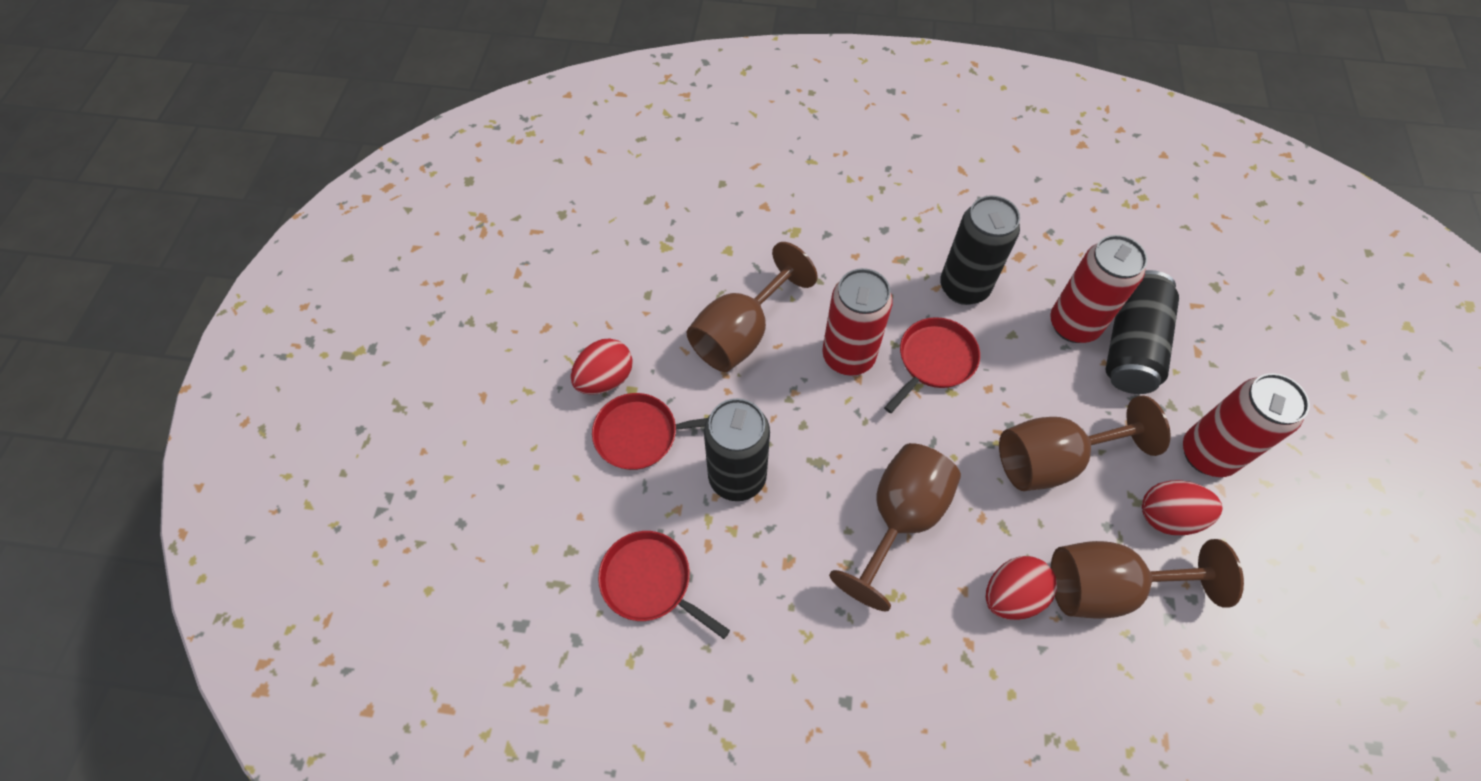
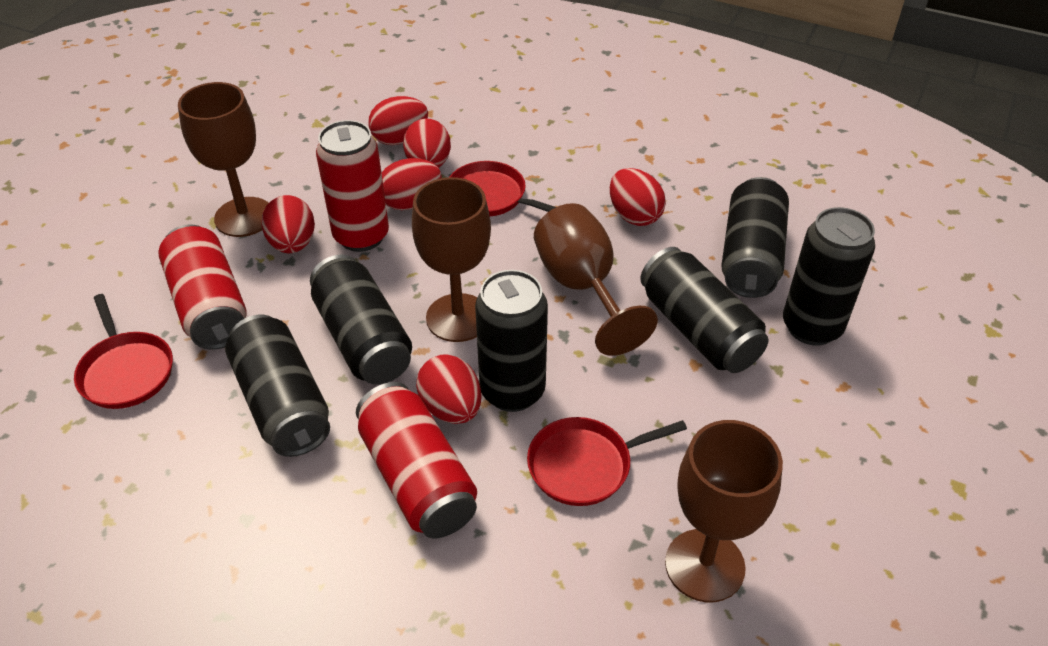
black can: [704,398,770,501] [940,195,1020,305] [1106,270,1179,394] = 3 -> [225,315,330,457] [310,255,412,385] [475,270,548,412] [640,247,768,373] [721,177,789,298] [783,207,875,345] = 6
red egg: [570,338,633,395] [986,556,1057,620] [1142,480,1222,535] = 3 -> [261,195,315,253] [368,96,428,145] [382,158,442,210] [403,118,451,168] [416,354,482,424] [610,168,666,226] = 6

